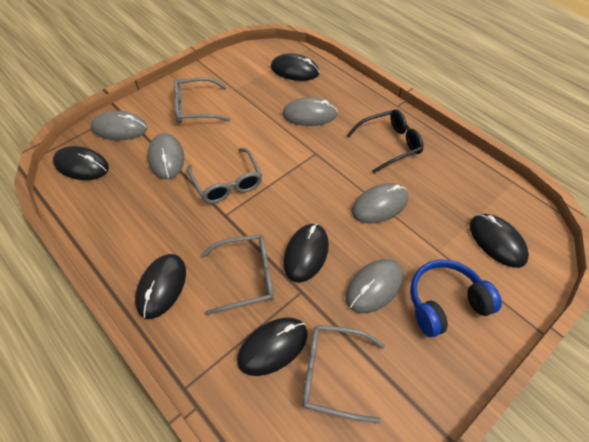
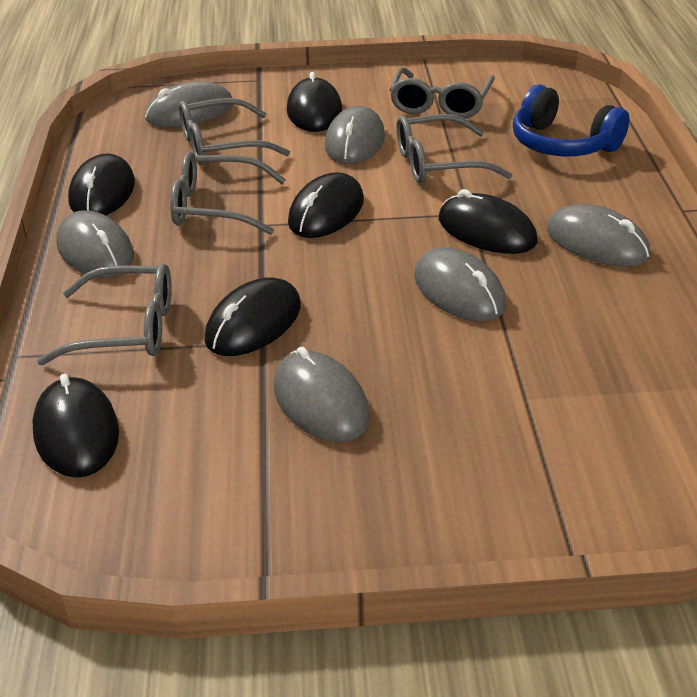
black glasses: [347,109,424,173] = 1 -> none = 0
grey glasses: [174,77,231,123] [187,148,262,203] [201,235,274,315] [302,325,385,423] = 4 -> [37,264,172,365] [170,152,286,235] [179,98,290,165] [390,67,495,119] [396,114,512,183] = 5
grey mouse: [91,111,147,140] [148,133,184,179] [282,97,338,126] [345,259,404,313] [352,183,408,224] = 5 -> [56,210,134,278] [145,81,233,127] [274,347,370,442] [325,106,385,164] [414,247,506,321] [547,204,651,267] = 6

